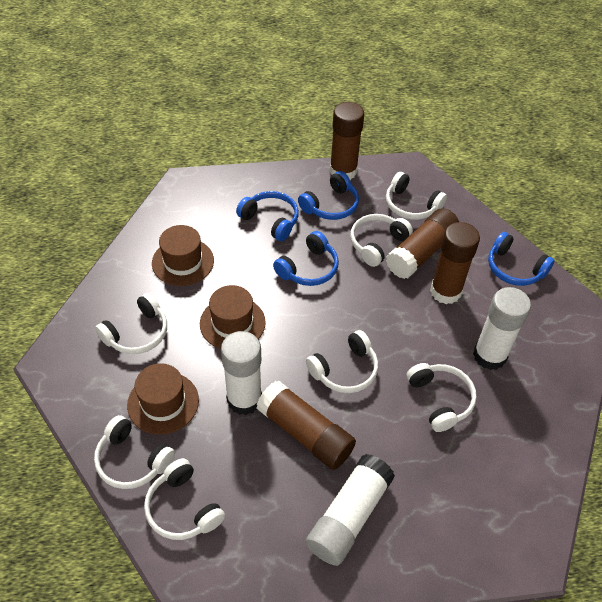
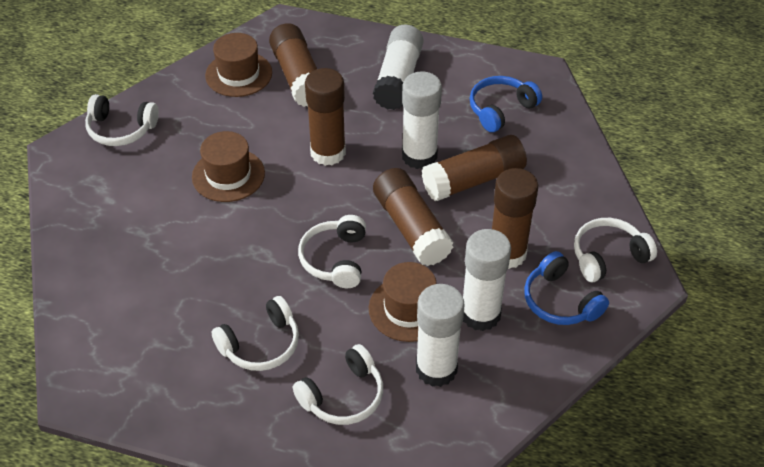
blue headphones: [236,191,299,241] [273,231,339,286] [298,171,359,220] [488,232,555,286] = 4 -> [470,76,542,132] [524,251,609,325] = 2
brown glue stick: [257,381,356,470] [330,102,364,180] [386,208,459,279] [430,222,480,304] = 4 -> [269,23,317,107] [305,68,346,166] [373,168,453,266] [422,135,527,201] [492,168,538,269] = 5
white glue stick: [221,331,262,415] [306,454,395,566] [473,287,531,370] = 3 -> [373,25,423,110] [402,71,442,169] [416,284,465,387] [463,229,511,331] = 4
white headphones: [94,415,175,489] [95,293,167,354] [144,458,225,540] [306,330,378,393] [350,214,413,267] [386,172,447,220] [406,363,477,432] = 7 -> [85,94,159,146] [211,296,299,371] [293,344,383,425] [298,215,366,288] [574,218,657,282] = 5

